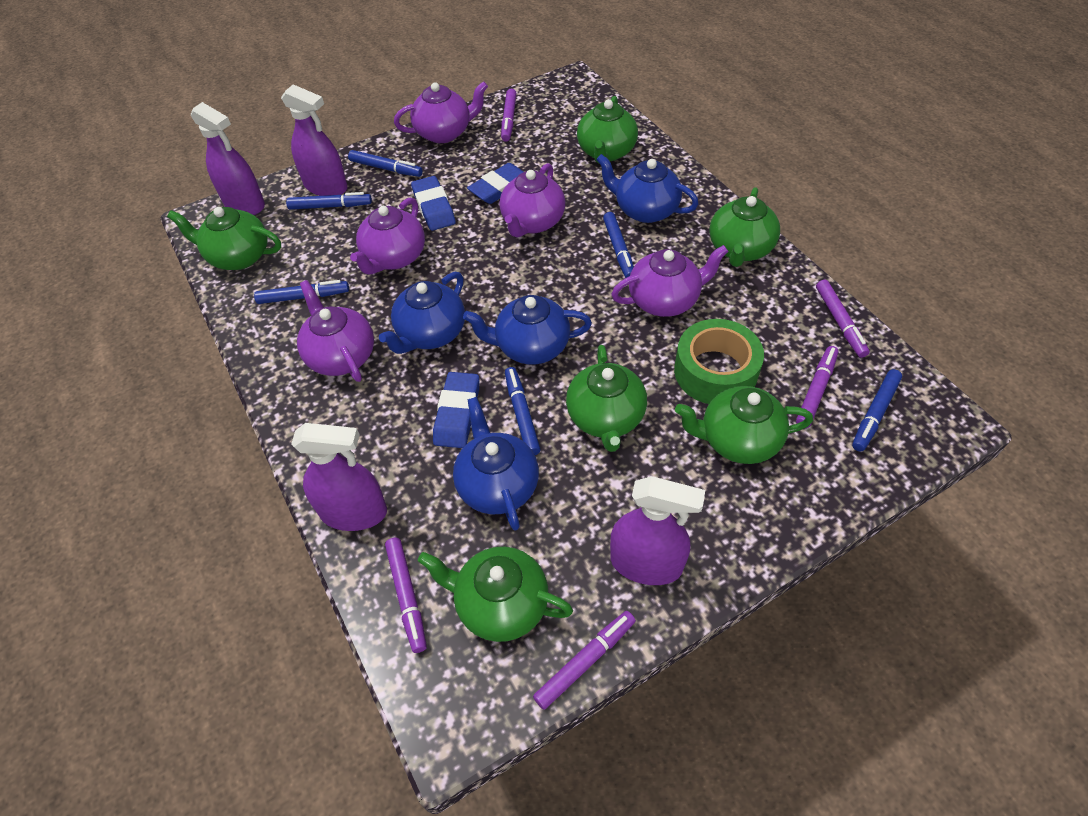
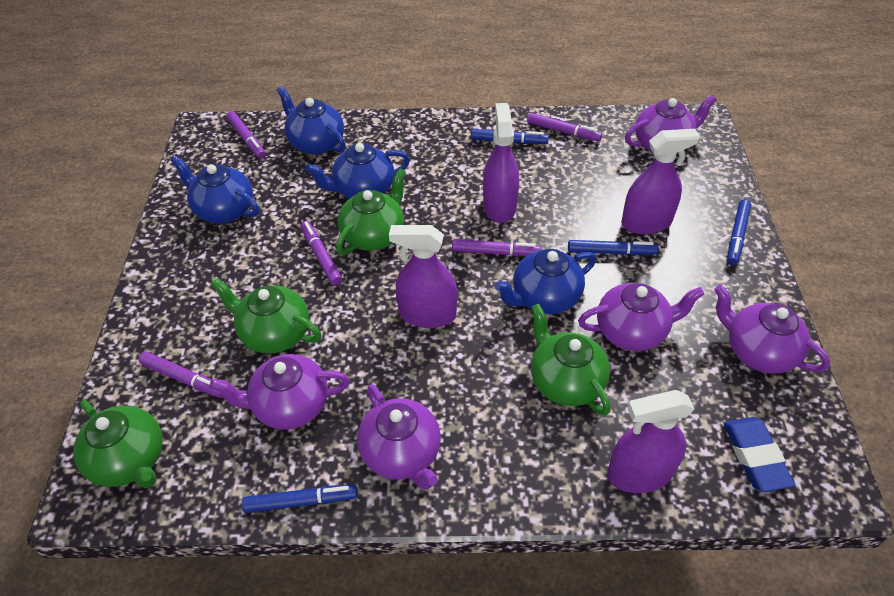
blue eraser: [411,176,456,231] [433,372,480,448] [467,163,524,204] = 3 -> [723,417,795,492] = 1
blue marker: [254,280,349,304] [286,192,372,210] [348,150,423,177] [505,367,541,455] [603,212,634,278] [852,369,902,451] = 6 -> [242,485,358,513] [471,129,549,144] [568,240,658,255] [727,199,751,265] = 4
green tape: [674,319,764,404] = 1 -> none = 0
green teapot: [167,207,281,270] [418,547,573,642] [566,345,647,452] [577,96,638,164] [675,386,813,464] [710,187,780,267] = 6 -> [73,400,162,488] [210,278,321,354] [336,168,406,255] [531,303,611,416] = 4

